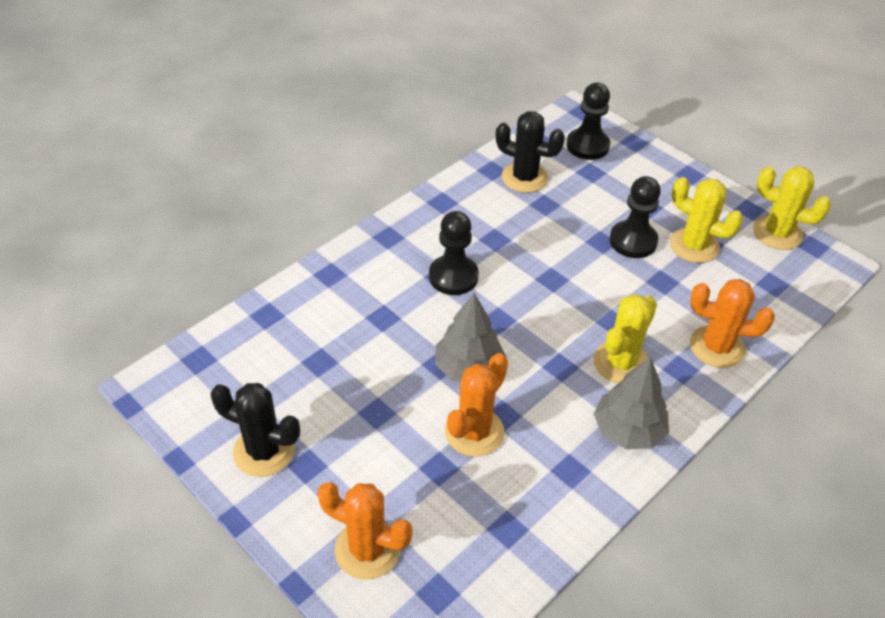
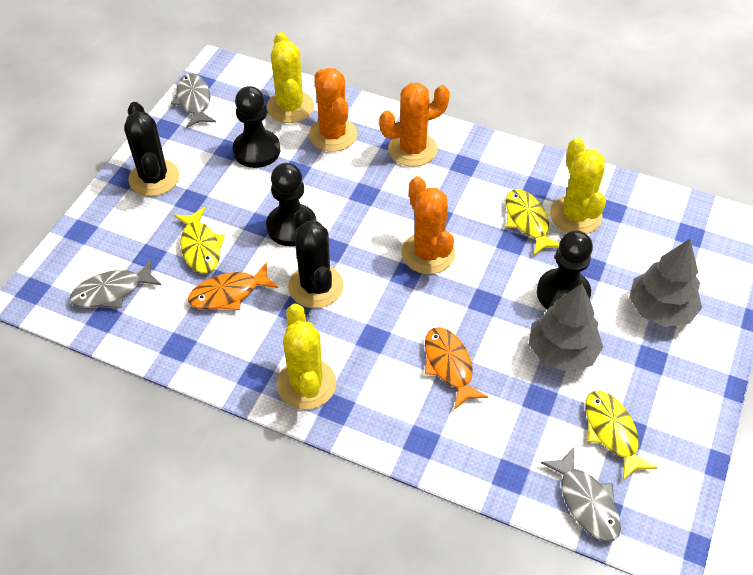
grey fish: none = 0 -> [70,260,161,308] [171,74,216,128] [541,447,621,542] = 3
orange fish: none = 0 -> [188,262,278,310] [425,327,488,409] = 2
yellow fish: none = 0 -> [174,207,225,273] [506,189,559,256] [585,391,658,480] = 3

